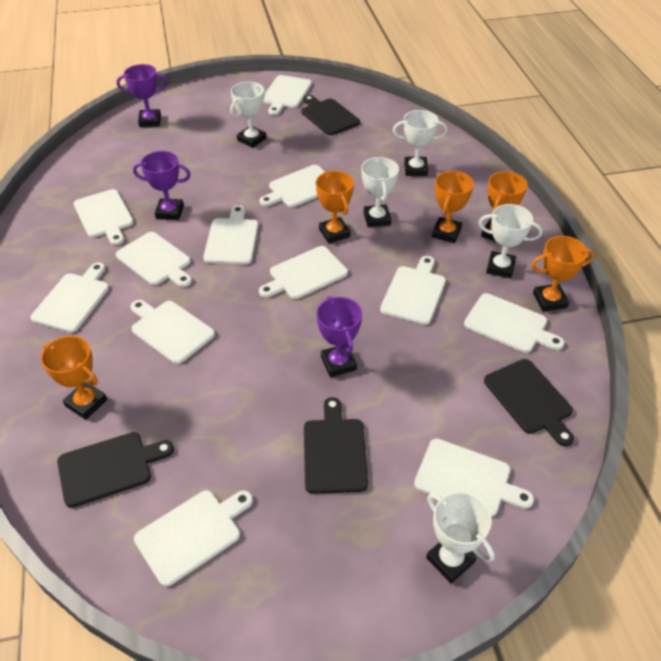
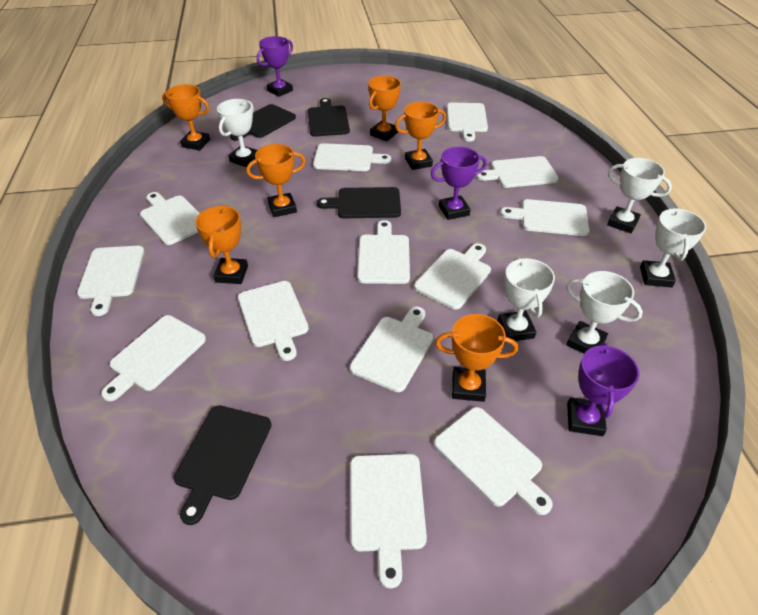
orange trophy: [41,336,107,420] [316,171,354,243] [432,171,474,243] [481,171,527,242] [531,236,594,311] = 5 -> [162,84,210,151] [195,205,248,284] [246,144,306,217] [368,76,401,141] [395,102,446,170] [435,314,518,402] = 6
white cutting board: [31,262,109,333] [74,189,134,245] [116,232,192,287] [131,300,215,364] [134,490,253,586] [203,205,258,264] [259,165,325,207] [259,246,348,299] [263,75,312,115] [380,256,446,325] [414,439,534,517] [464,293,565,353] = 12 -> [77,246,144,316] [101,315,206,401] [140,192,200,245] [238,281,309,361] [313,143,391,171] [350,306,433,392] [350,454,427,589] [357,220,410,284] [414,243,491,309] [434,407,553,515] [447,103,488,141] [476,156,559,188] [500,199,590,236] = 13

